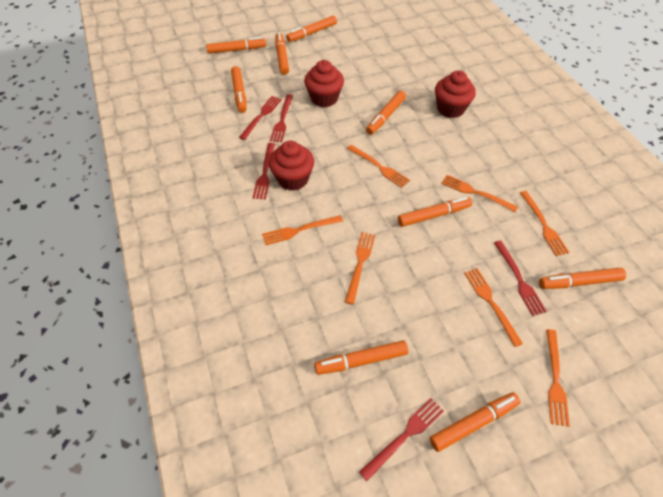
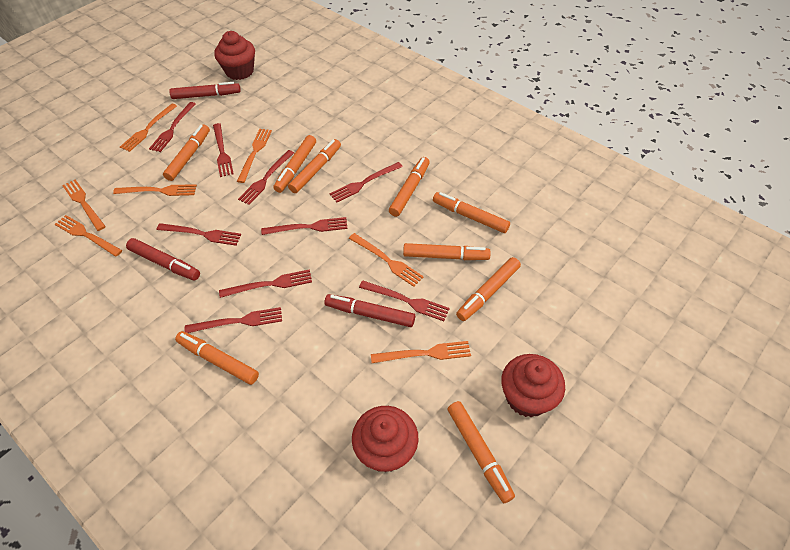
red fork: [239,96,282,140] [253,143,275,200] [270,94,293,142] [359,398,444,481] [494,240,547,316] = 5 -> [149,102,196,152] [157,223,241,246] [185,307,282,333] [213,123,234,177] [219,269,312,298] [238,150,294,205] [261,217,348,235] [330,162,403,203] [359,281,450,321] = 9
red marker: none = 0 -> [126,238,200,281] [169,82,241,99] [325,294,415,327] = 3

